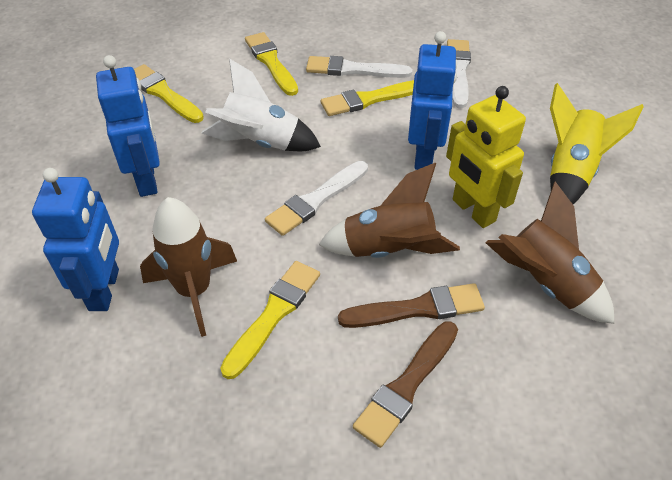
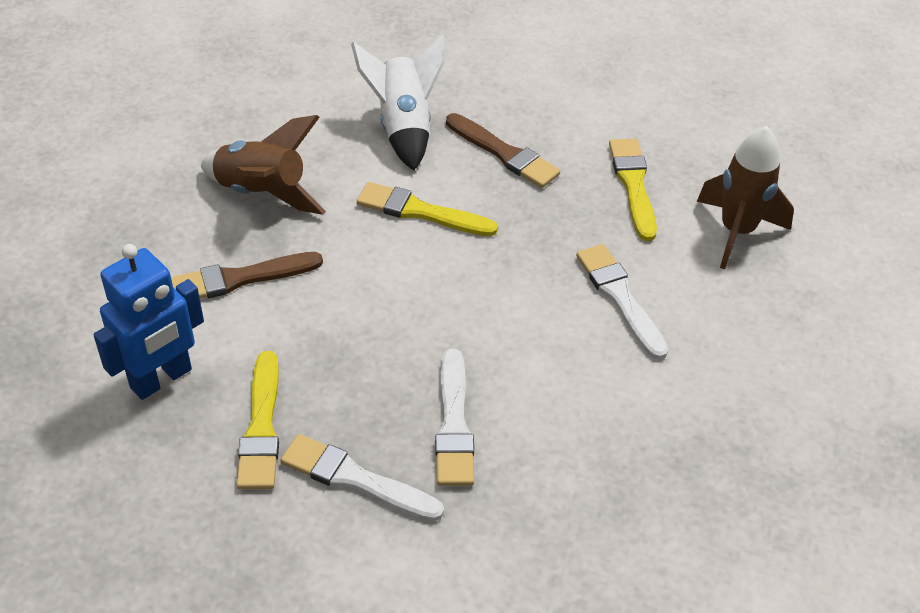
blue robot: [32,168,119,311] [96,55,160,197] [408,31,457,170] = 3 -> [94,244,204,400] = 1
brown rocket: [140,197,237,337] [319,163,460,258] [485,182,614,324] = 3 -> [201,115,326,215] [697,126,794,269] = 2
yellow brush: [134,64,204,123] [220,261,320,379] [245,32,298,96] [321,80,414,116] = 4 -> [236,351,279,489] [357,182,498,236] [609,139,657,241] = 3
yellow robot: [446,86,526,228] = 1 -> none = 0
yellow rocket: [550,83,644,204] = 1 -> none = 0

